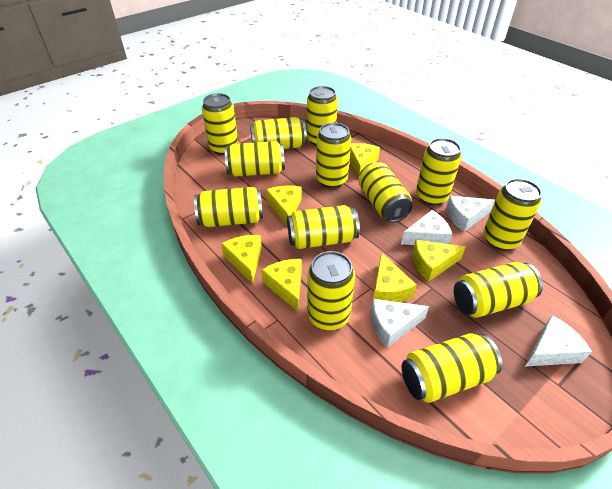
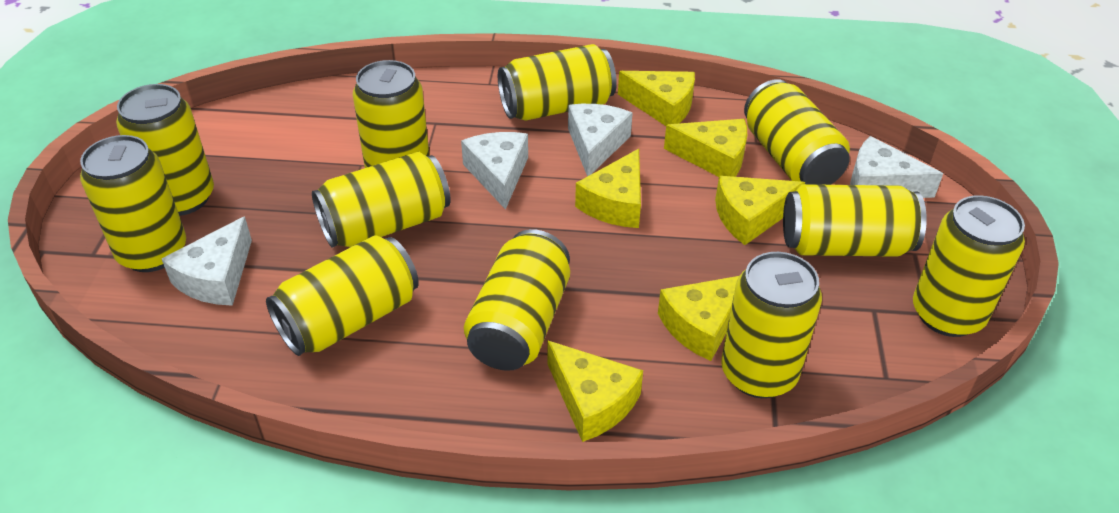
yellow can: [194,187,263,227] [202,93,238,155] [225,141,285,177] [250,117,307,149] [287,205,360,249] [307,86,338,146] [307,251,355,330] [316,123,351,188] [358,162,413,222] [402,333,502,403] [416,138,462,206] [454,262,543,318] [483,178,542,251] = 13 -> [80,135,186,272] [116,84,214,216] [266,235,419,356] [312,152,451,248] [353,60,430,168] [464,229,570,371] [498,44,617,121] [721,252,822,398] [744,79,850,185] [783,184,927,257] [913,195,1025,337] = 11

